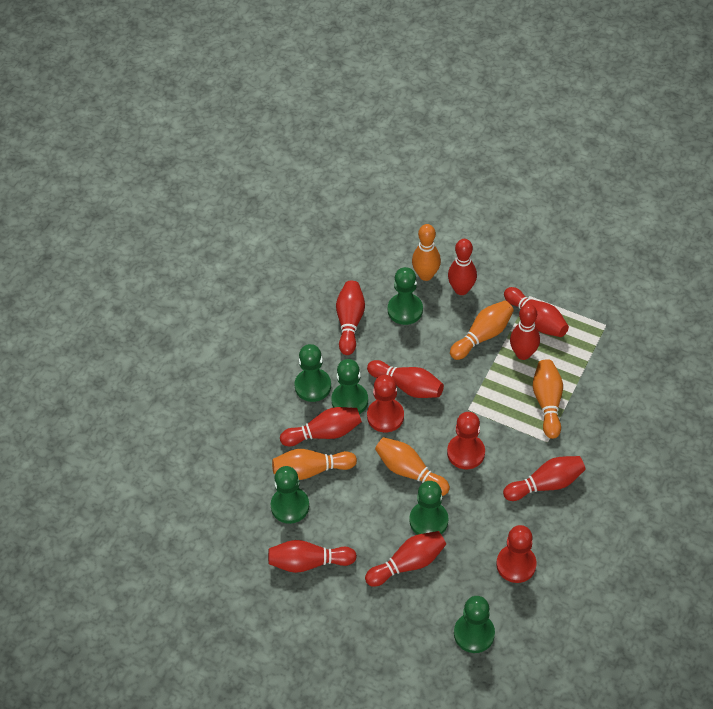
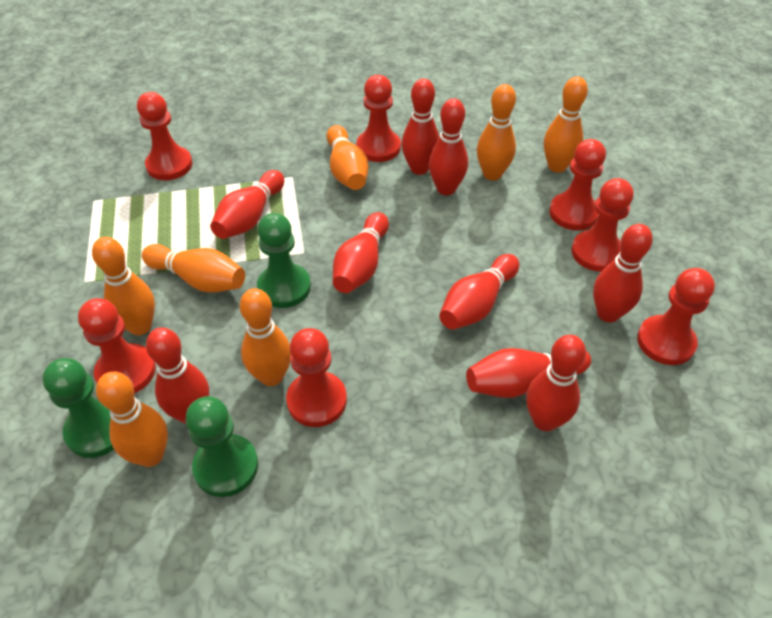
green pawn: [271,466,309,524] [295,344,331,402] [331,359,368,414] [388,267,423,325] [409,481,449,535] [454,596,495,653] = 6 -> [42,358,114,458] [186,396,258,497] [257,213,311,308] = 3
orange bowling pin: [272,449,357,480] [375,437,450,496] [412,224,441,281] [450,301,514,360] [533,359,563,439] = 5 -> [92,237,155,335] [96,372,168,467] [142,244,245,293] [240,288,291,386] [327,125,369,190] [477,84,516,181] [544,77,588,173] = 7
red pawn: [367,375,404,432] [447,412,485,469] [496,525,537,583] = 3 -> [78,298,156,393] [137,92,192,180] [286,328,347,427] [357,75,401,162] [549,139,606,230] [571,178,633,272] [637,268,715,365] = 7

